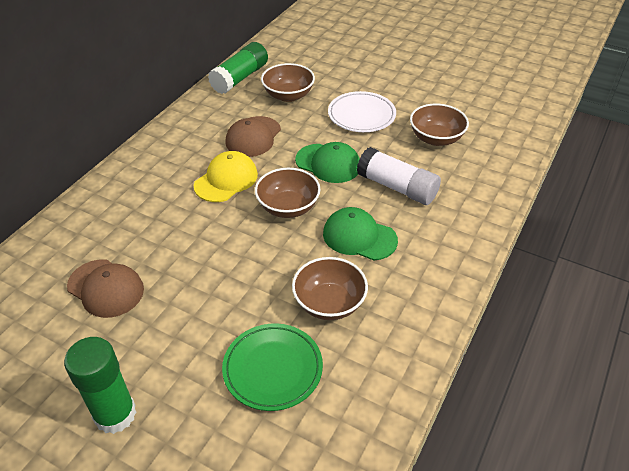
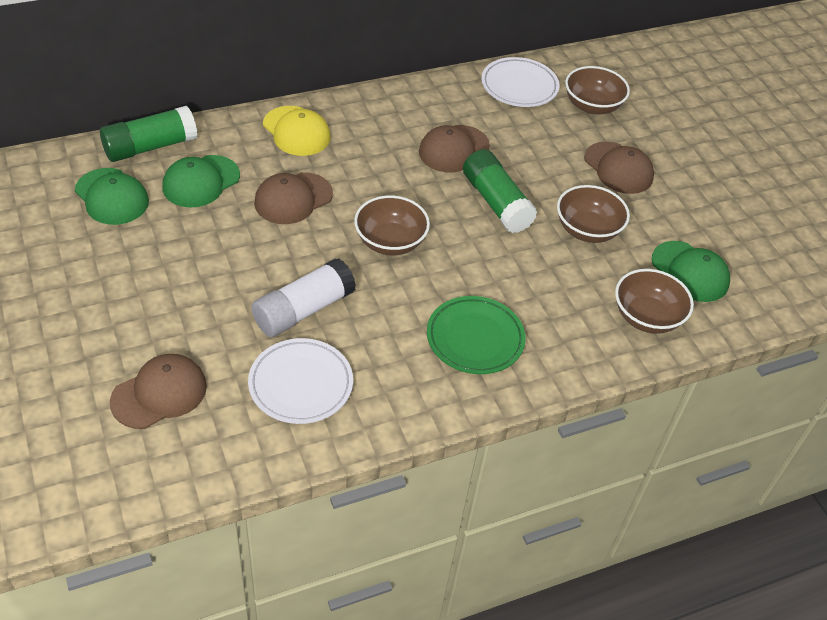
brown cap: [67,259,144,318] [225,116,281,157] = 2 -> [110,354,207,429] [254,172,333,224] [419,125,490,172] [584,141,654,194] = 4
green cap: [295,142,360,183] [323,207,398,260] = 2 -> [75,168,149,225] [162,155,240,208] [652,241,730,302] = 3
white plate: [328,91,396,132] = 1 -> [248,338,353,424] [481,57,560,107] = 2

